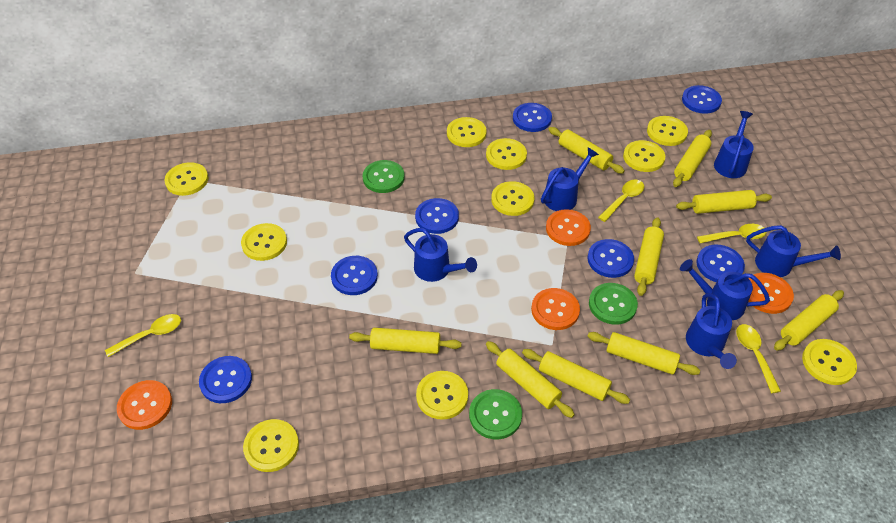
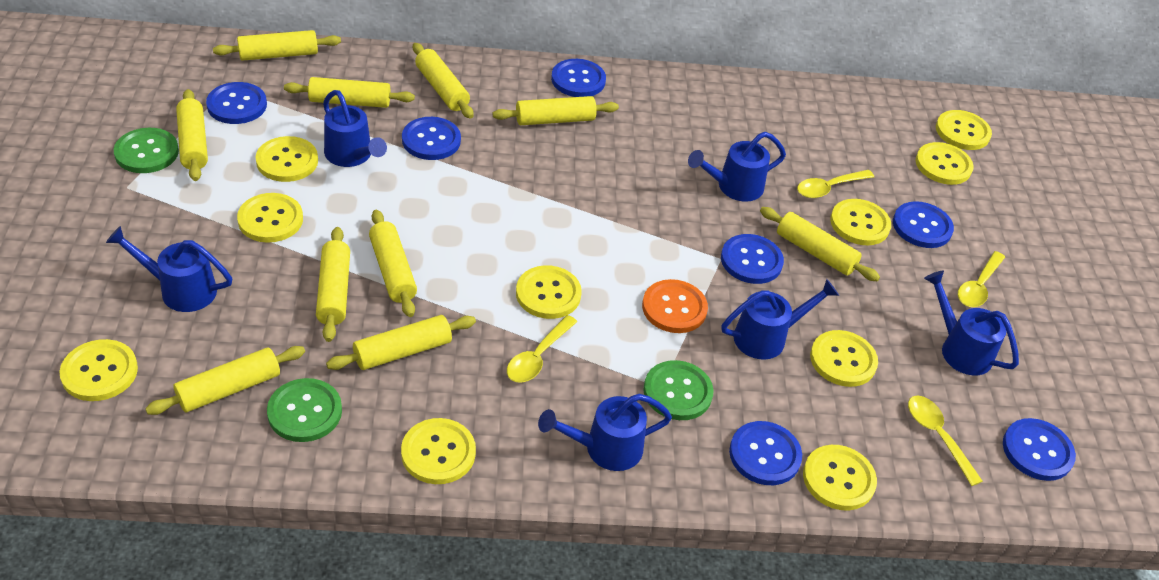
orange button: [117,380,172,430] [531,288,580,330] [546,209,591,246] [748,273,794,314] = 4 -> [642,279,708,333] = 1
yellow rolling pin: [349,328,462,354] [486,341,575,418] [522,349,630,404] [548,127,625,174] [587,332,700,375] [634,217,664,296] [673,130,712,187] [676,190,772,214] [774,290,844,351] = 9 -> [145,346,305,415] [176,89,208,181] [213,30,341,61] [284,77,415,108] [316,227,350,342] [326,315,476,370] [369,210,417,317] [413,43,474,119] [493,96,619,125] [760,207,880,281] = 10

